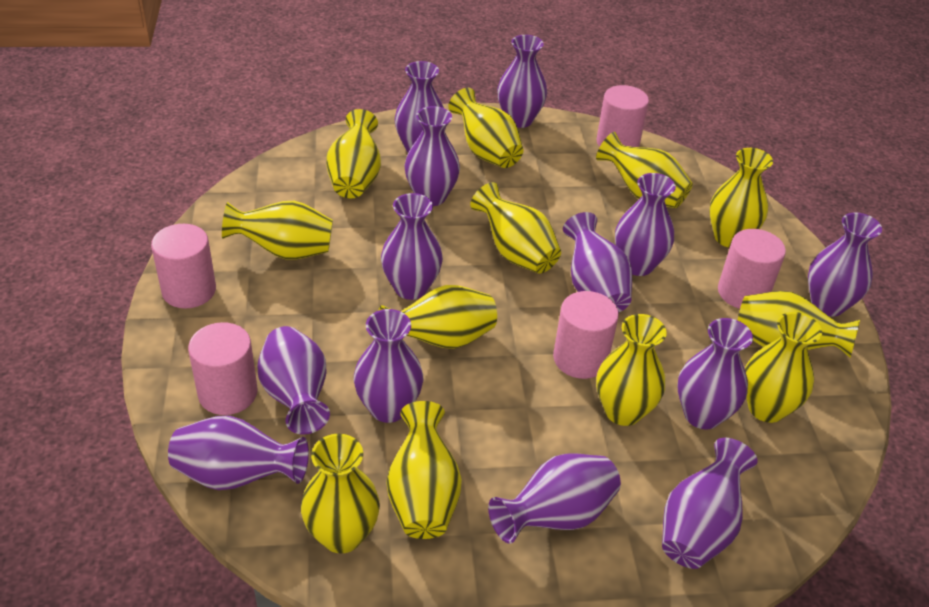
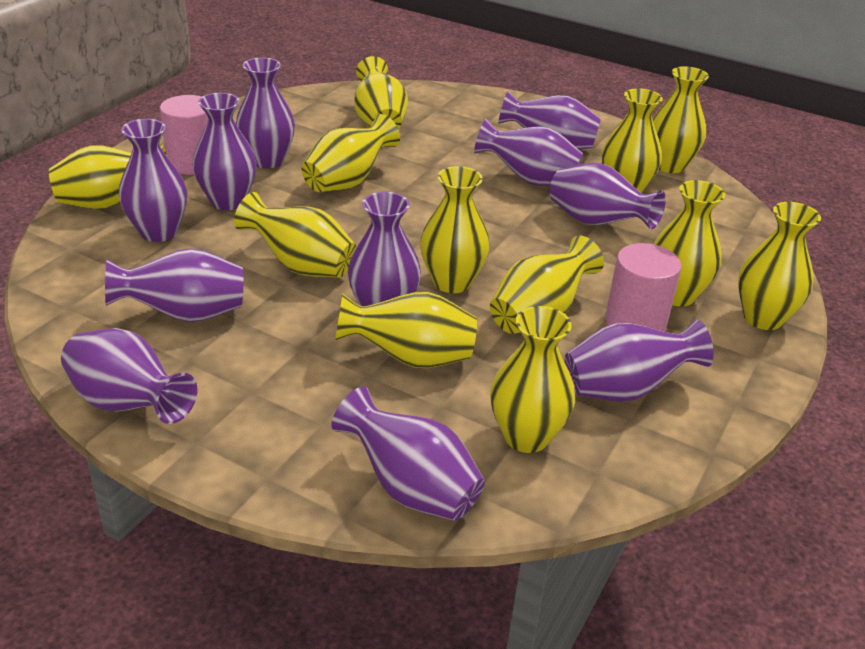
pink cylinder: [151,224,216,309] [188,322,258,415] [553,291,619,379] [596,85,649,147] [718,229,786,309] = 5 -> [160,95,208,175] [605,243,682,332] = 2
purple vase: [168,416,309,490] [258,326,330,435] [354,309,423,423] [381,193,443,300] [395,61,446,153] [405,106,460,206] [488,453,621,544] [497,35,547,128] [563,212,632,313] [615,173,676,276] [662,438,757,569] [678,318,753,429] [808,213,882,317] = 13 -> [61,328,197,424] [105,248,243,322] [119,119,187,242] [193,93,257,210] [236,57,295,169] [331,386,485,521] [348,192,421,306] [474,119,583,186] [498,91,601,150] [550,163,666,229] [565,320,714,402] = 11

